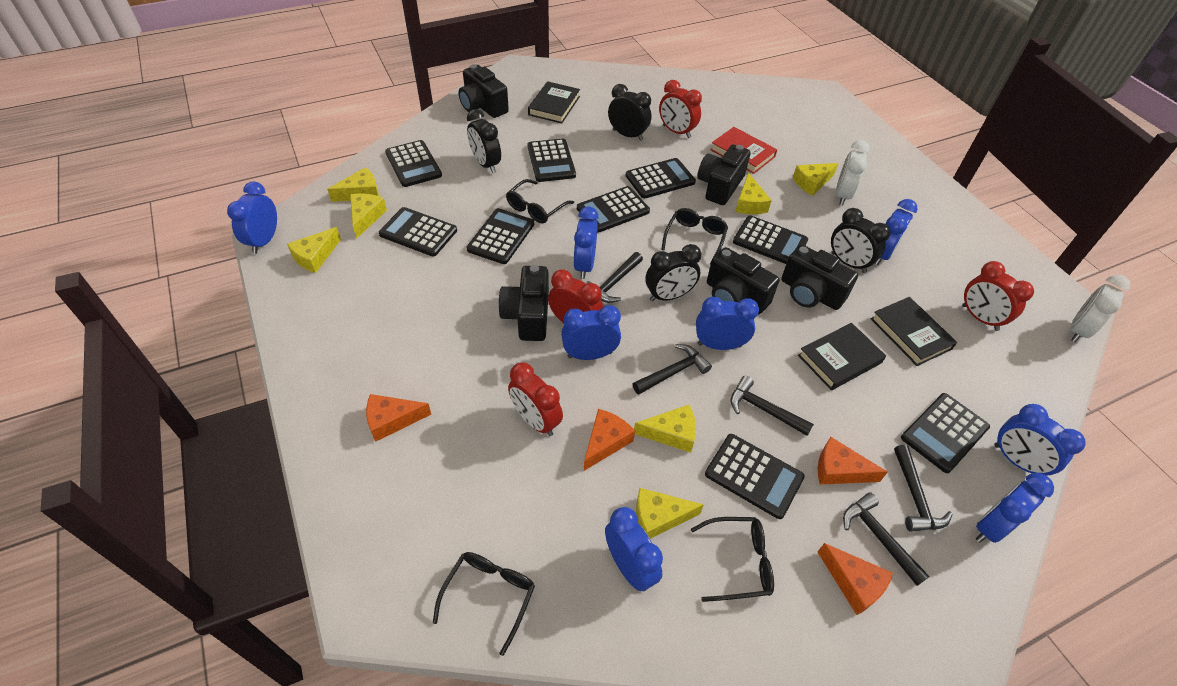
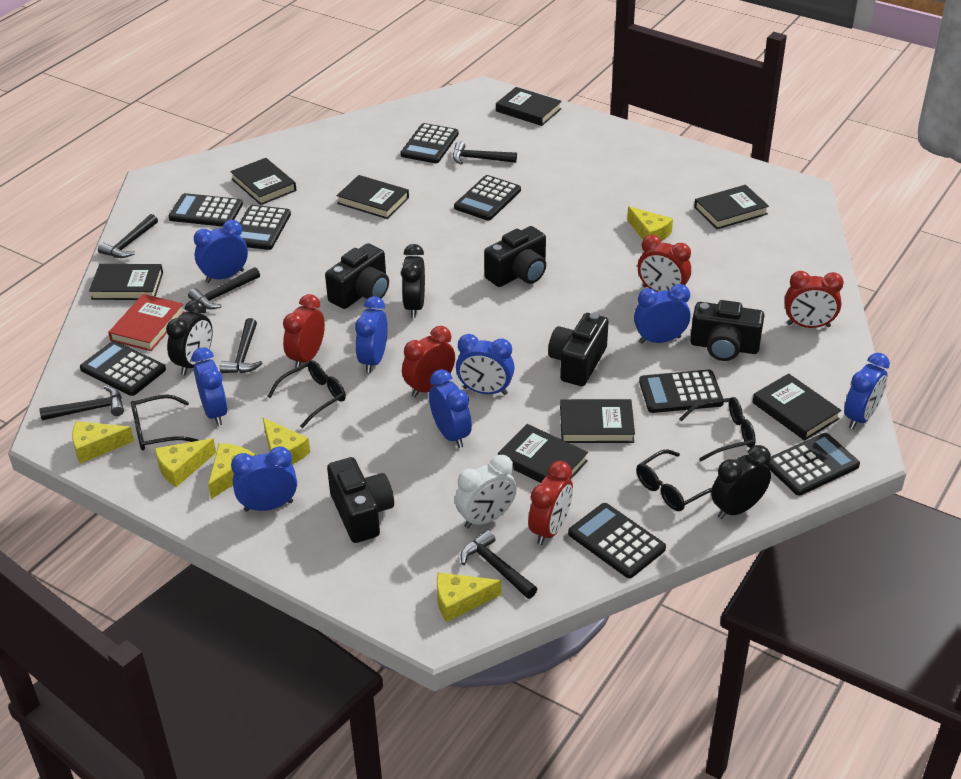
black book: [528,81,580,123] [798,323,886,390] [871,297,957,366] = 3 -> [89,264,163,300] [230,158,296,205] [337,175,409,219] [496,87,562,126] [498,424,588,483] [560,399,635,443] [694,185,769,229] [752,373,841,441] = 8
black calculator: [379,207,457,256] [385,140,442,187] [467,208,534,264] [528,139,576,182] [577,186,650,233] [626,158,696,198] [705,434,805,519] [733,215,808,264] [901,393,990,473] = 9 -> [80,341,166,396] [169,193,243,227] [240,205,291,250] [400,123,459,163] [454,175,521,220] [568,503,666,578] [639,370,724,413] [767,433,860,496] = 8
black clock: [467,109,501,173] [608,84,651,141] [646,244,701,302] [831,208,891,273] = 4 -> [166,300,213,375] [401,244,425,318] [711,445,771,519] = 3
black hammer: [586,252,643,303] [633,344,712,394] [730,376,814,436] [843,492,930,586] [894,445,953,532] = 5 -> [39,386,124,420] [98,214,158,258] [188,267,260,309] [220,318,263,373] [453,141,517,165] [461,530,537,599] = 6
orange cheese: [366,394,431,442] [584,409,635,471] [818,437,888,485] [818,543,893,615] = 4 -> none = 0
red clock: [508,362,563,436] [548,269,603,323] [659,80,702,138] [962,261,1034,331] = 4 -> [283,294,325,368] [402,326,455,397] [528,461,573,545] [638,235,691,292] [785,271,844,328] = 5
white clock: [836,140,870,205] [1070,275,1130,342] = 2 -> [455,455,517,528] = 1
yellow cheese: [287,227,341,273] [327,167,379,202] [350,194,387,238] [634,405,696,453] [636,488,704,539] [735,173,772,214] [793,163,839,196] = 7 -> [72,421,134,464] [155,438,216,487] [208,443,256,499] [263,418,310,464] [437,572,501,622] [627,206,673,241] = 6

